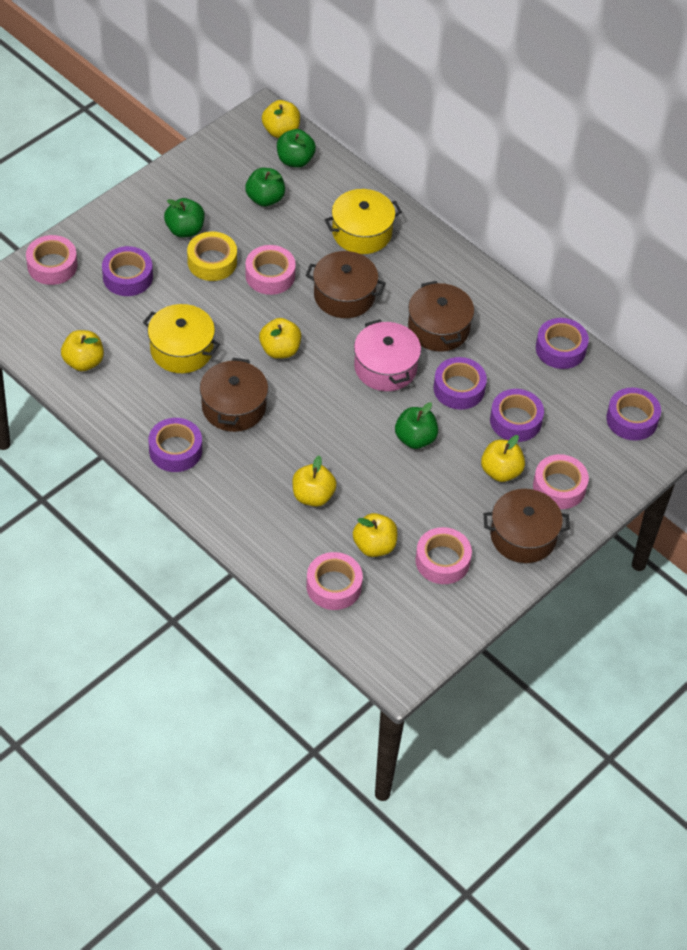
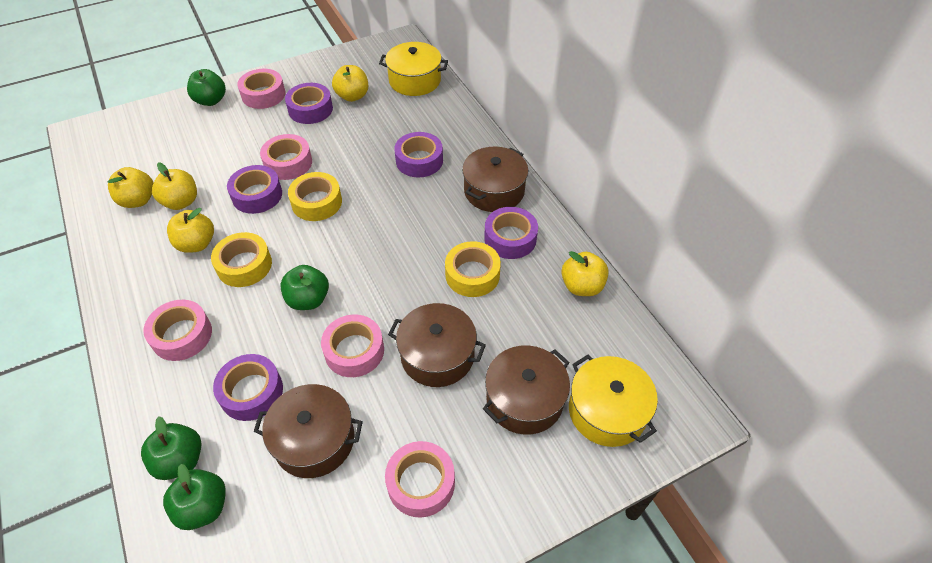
pink pot: [354,319,421,391] = 1 -> none = 0
purple tape: [102,246,153,296] [149,418,202,472] [433,357,487,410] [490,389,544,442] [536,318,589,369] [606,388,661,441] = 6 -> [213,354,283,421] [227,165,282,214] [285,83,333,124] [394,132,443,178] [484,207,538,259] = 5
yellow apple: [61,330,104,371] [259,318,301,359] [262,100,300,138] [292,456,337,507] [353,513,398,557] [481,435,525,482] = 6 -> [107,167,153,208] [152,162,197,210] [167,208,214,253] [332,65,368,102] [561,251,609,296] = 5
yellow tape: [187,232,237,281] = 1 -> [211,232,272,287] [288,172,342,221] [445,241,501,297] = 3

